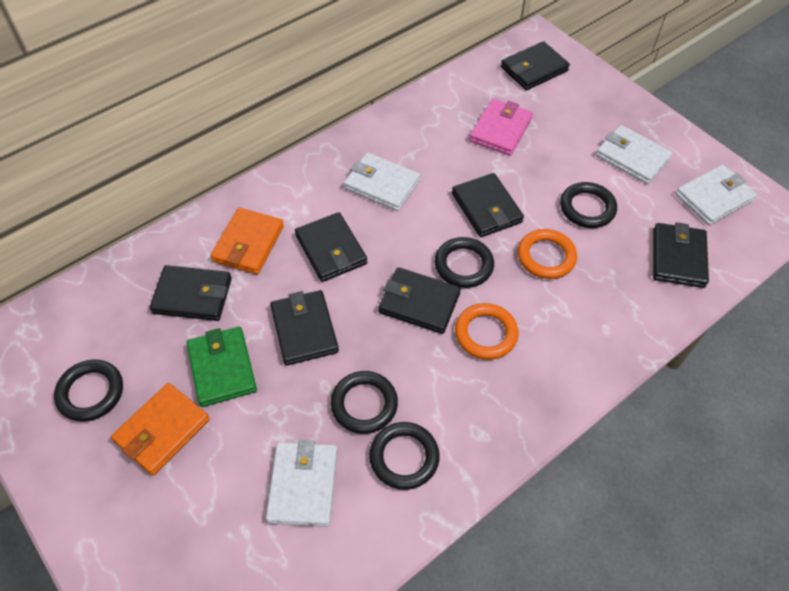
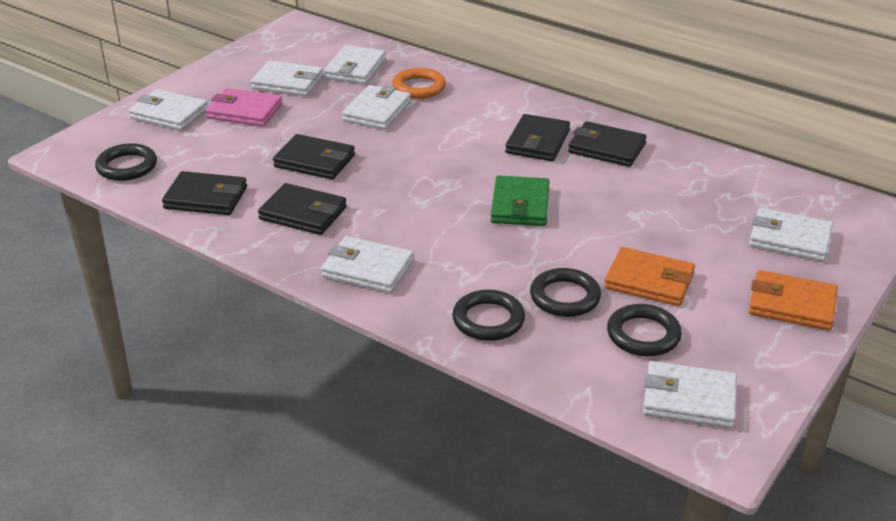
black ring: [54,360,123,422] [331,371,398,434] [369,422,440,490] [435,237,494,288] [560,182,617,228] = 5 -> [95,143,157,181] [452,290,525,341] [530,268,601,317] [607,304,682,356] = 4
black wallet: [150,265,232,321] [270,290,339,366] [295,212,367,282] [378,267,461,334] [452,173,524,237] [501,41,570,90] [653,222,709,288] = 7 -> [162,171,247,215] [258,183,347,235] [273,134,355,179] [505,114,570,161] [568,121,647,167] = 5
orange ring: [455,303,518,360] [518,229,577,279] = 2 -> [392,68,446,99] = 1
white wallet: [266,440,337,527] [344,153,420,211] [596,125,672,184] [676,165,757,225] = 4 -> [129,89,208,131] [251,61,323,96] [321,236,414,293] [324,45,386,84] [342,85,411,130] [643,361,737,429] [749,208,833,262] = 7

